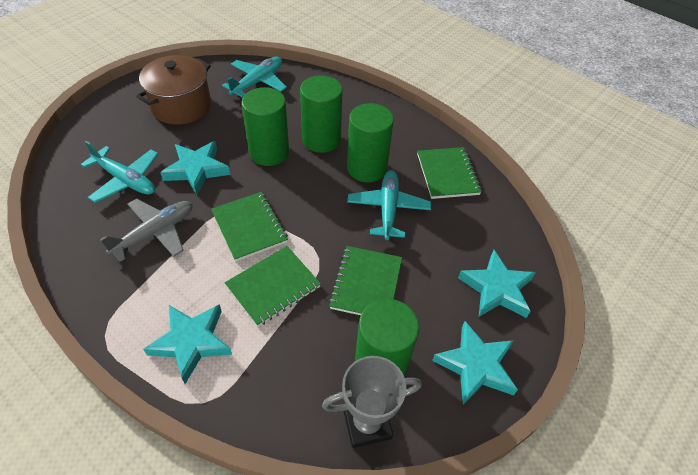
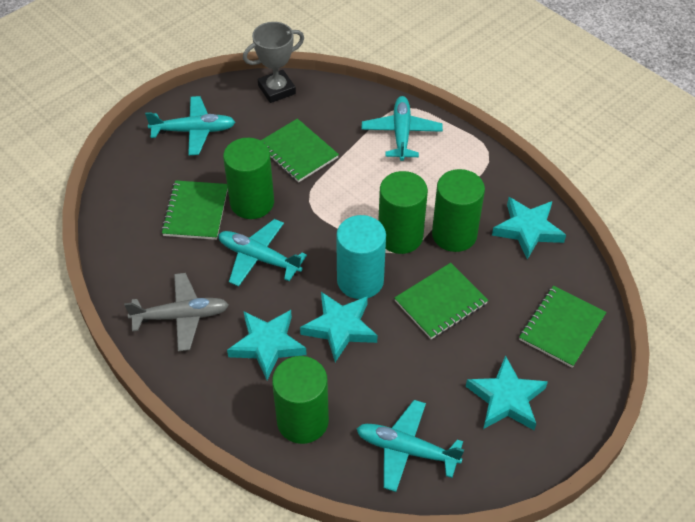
brown pot: [136,55,211,125] = 1 -> none = 0
turquoise cylinder: none = 0 -> [336,215,386,299] = 1
turquoise plane: [81,141,158,203] [222,57,287,98] [347,170,431,240] = 3 -> [145,96,235,155] [218,219,307,287] [356,400,464,492] [362,96,443,161] = 4

